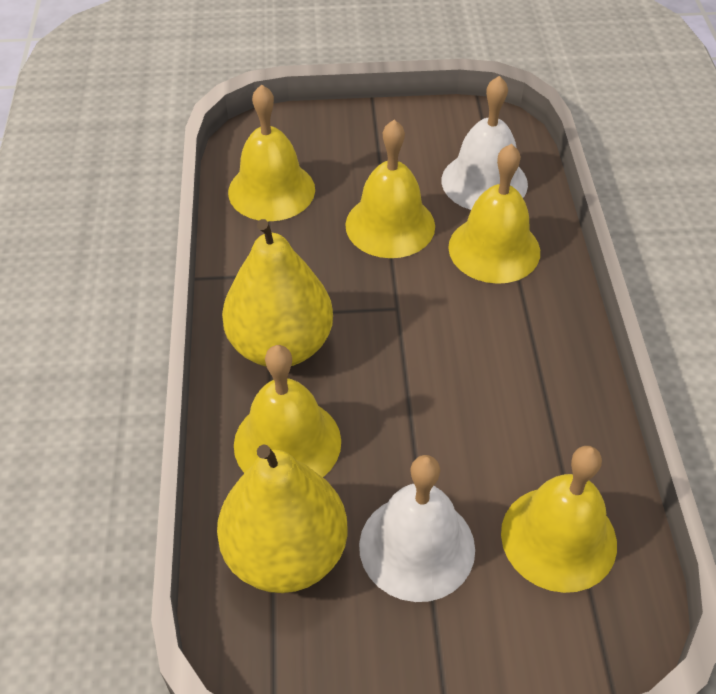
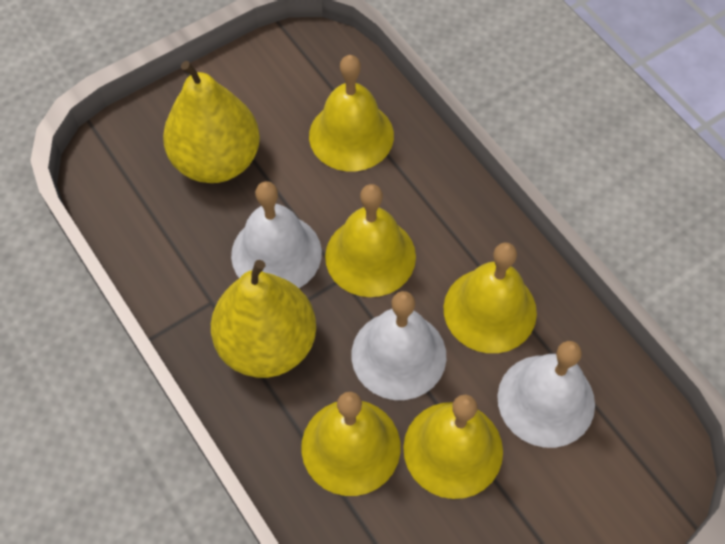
white bell: [359,455,475,602] [442,76,528,210] = 2 -> [231,181,322,288] [352,291,446,400] [497,341,595,448] = 3

